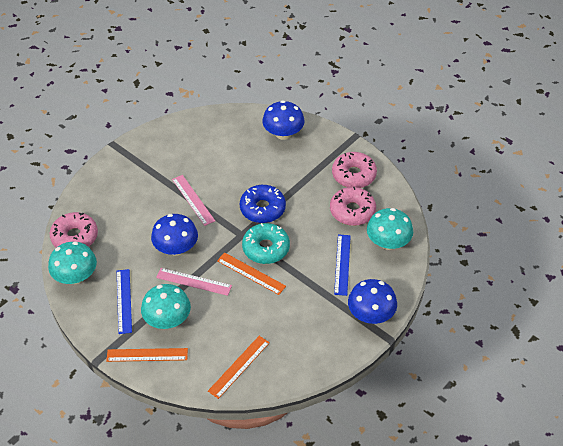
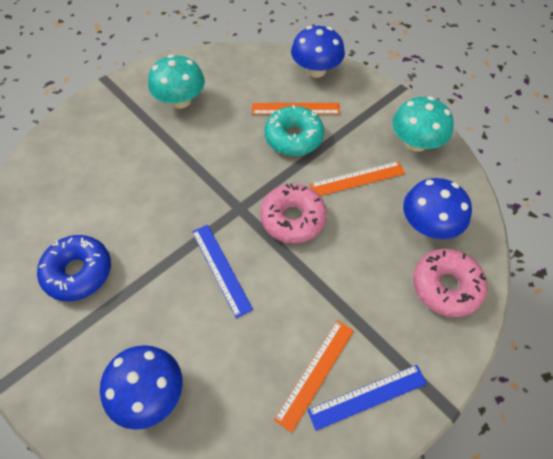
pink donut: [50,212,98,248] [330,186,376,226] [332,152,377,188] = 3 -> [260,183,327,243] [413,249,487,317] = 2
pink ruler: [156,268,232,296] [172,175,215,226] = 2 -> none = 0
turquoise mushroom: [48,242,97,284] [141,284,191,329] [367,208,413,250] = 3 -> [148,54,205,109] [392,96,454,152] = 2

